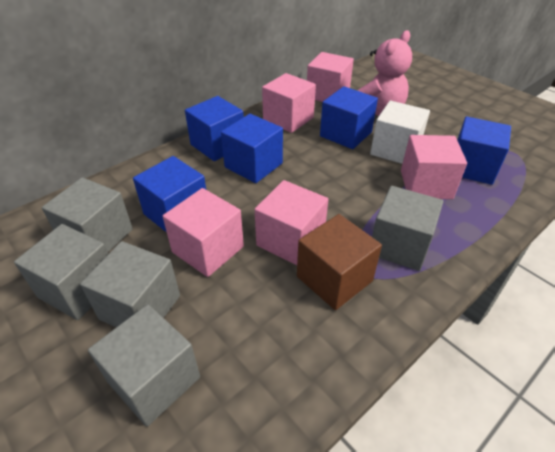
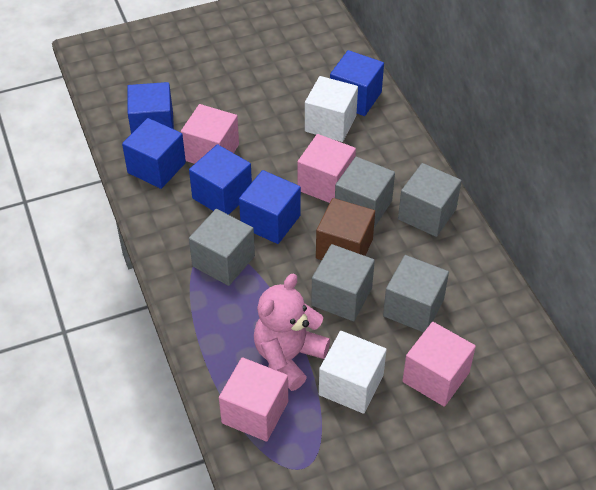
pink cube: [163,188,244,277] [255,180,329,265] [262,73,316,133] [307,52,354,102] [401,135,467,199] = 5 -> [181,104,239,164] [219,357,288,441] [297,134,356,203] [402,322,476,407] = 4
white cube: [370,101,430,164] = 1 -> [305,76,358,142] [319,331,387,414] = 2

